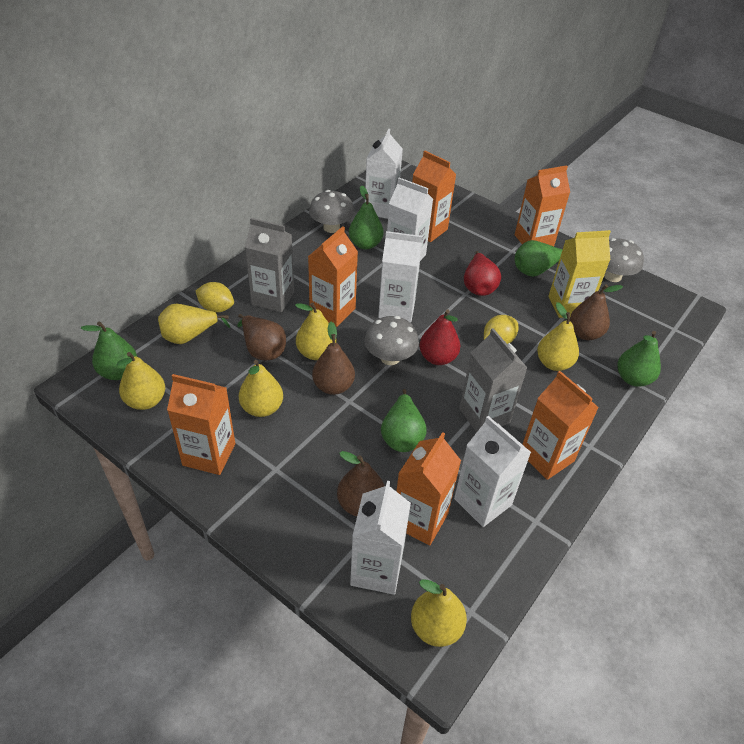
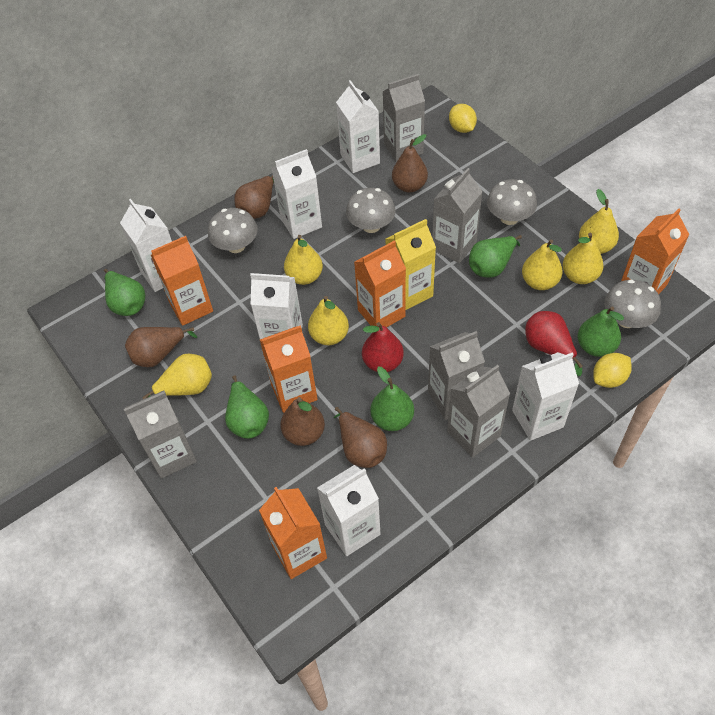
brown pear: [237,314,286,360] [312,322,355,395] [337,451,385,516] [570,284,623,340] = 4 -> [125,327,197,367] [234,175,274,219] [280,397,325,446] [333,407,387,468] [392,134,428,192] = 5
grey carton: [245,218,294,312] [459,328,527,432] = 2 -> [124,390,197,478] [382,74,425,162] [428,331,485,420] [432,168,483,263] [447,365,510,458] = 5
grey mushroom: [309,190,354,233] [364,316,419,365] [604,238,644,282] = 3 -> [208,208,258,253] [346,188,396,233] [487,179,537,225] [604,279,661,328] = 4
orange carton: [167,374,235,475] [308,226,358,327] [396,432,461,545] [412,150,456,242] [515,165,570,247] [522,371,599,480] = 6 -> [151,236,213,326] [259,487,327,579] [260,325,318,413] [354,240,406,327] [621,208,690,295] = 5
white carton: [350,481,411,595] [365,129,403,219] [378,231,422,323] [387,178,433,261] [454,416,531,527] = 5 -> [120,199,172,292] [250,273,303,339] [272,149,322,239] [317,465,380,556] [336,80,380,173] [512,352,579,441] = 6

